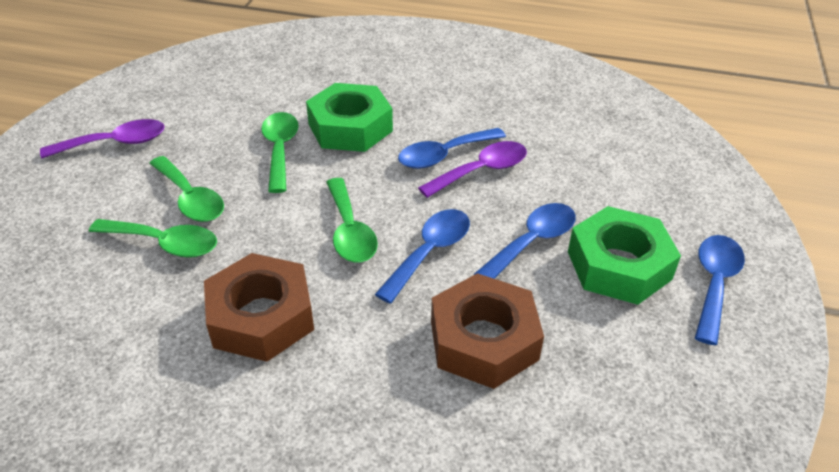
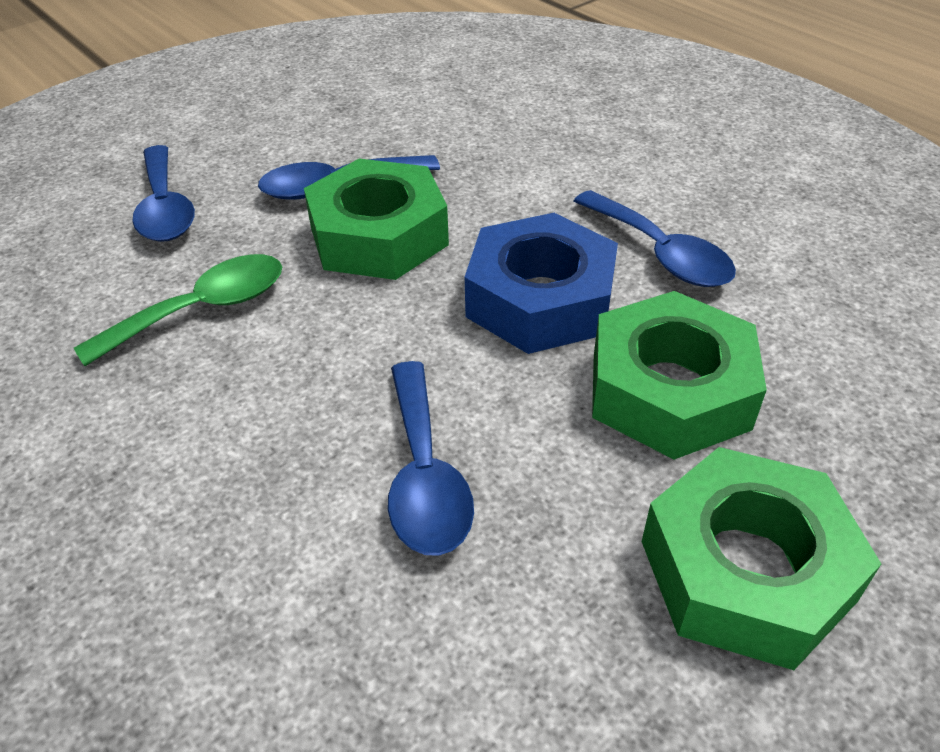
blue nut: none = 0 -> [465,213,618,354] = 1
brown nut: [204,253,314,362] [431,273,544,389] = 2 -> none = 0
green nut: [306,83,393,152] [568,206,681,305] = 2 -> [304,159,449,280] [592,291,767,460] [641,447,881,670] = 3
green spoon: [89,219,217,258] [149,156,224,222] [261,112,299,193] [326,178,378,263] = 4 -> [74,254,282,366] = 1
purple spoon: [40,119,165,158] [418,141,527,198] = 2 -> none = 0

